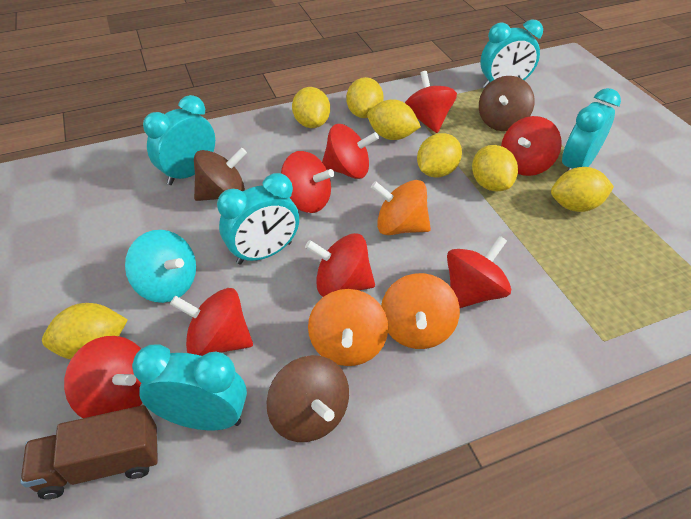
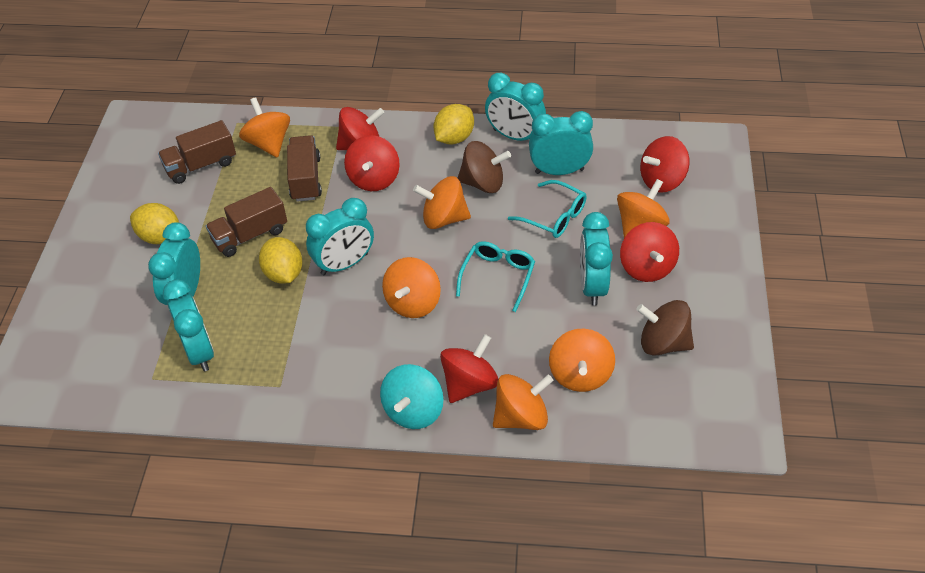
brown spinning top: [194,147,247,201] [267,355,349,442] [479,76,535,131] = 3 -> [458,141,511,193] [636,300,694,356] = 2
brown truck: [20,405,158,499] = 1 -> [158,120,236,184] [206,187,287,257] [287,135,322,202] = 3
orange spinning top: [308,289,388,366] [371,180,431,235] [381,273,460,349] = 3 -> [239,97,290,158] [382,257,441,318] [413,176,471,229] [493,374,553,430] [549,329,615,392] [617,179,670,238] = 6
red spinning top: [64,336,142,418] [170,288,253,356] [281,151,334,213] [305,233,375,297] [322,124,379,179] [405,71,457,133] [447,236,511,308] [501,116,562,176] = 8 -> [336,107,384,150] [344,135,400,191] [440,334,498,403] [620,222,679,282] [640,136,689,193] = 5
turquoise clock: [132,344,247,430] [143,95,215,185] [217,173,299,265] [480,20,543,88] [562,88,621,171] = 5 -> [148,222,200,305] [163,279,214,371] [306,198,374,275] [485,73,546,141] [529,111,593,175] [580,212,613,305] = 6
turquoise glasses: none = 0 -> [456,241,535,312] [508,180,587,238] = 2
yellow lemon: [42,303,128,359] [292,87,330,128] [346,77,384,118] [367,99,421,140] [417,133,462,177] [472,145,518,192] [551,167,614,212] = 7 -> [130,203,179,244] [259,237,302,284] [434,104,474,145] = 3

